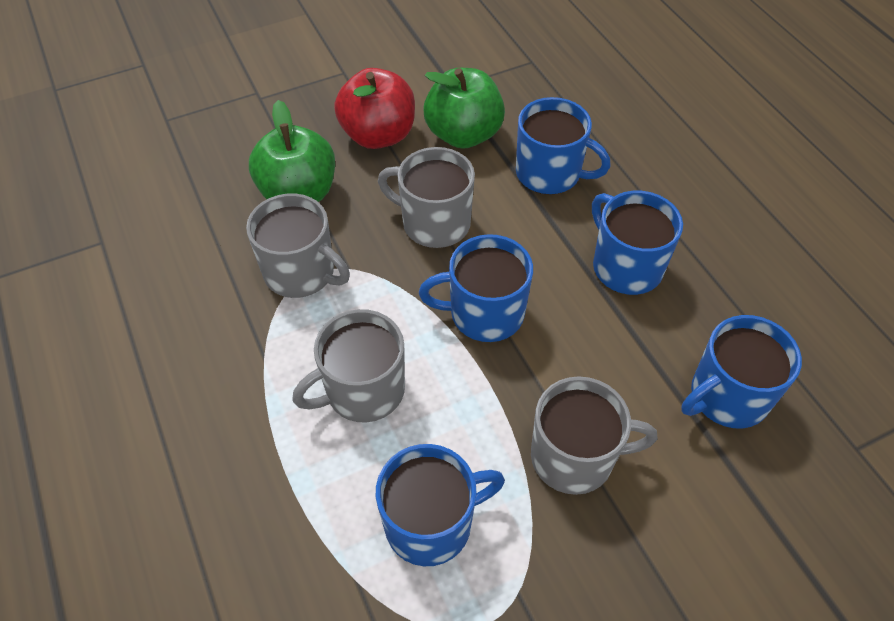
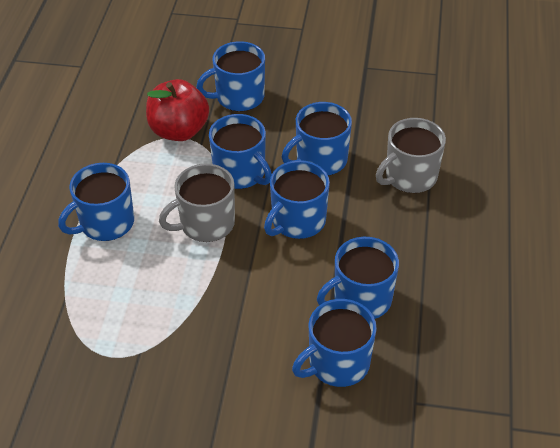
blue mug: [376,444,505,566] [419,234,533,342] [516,97,611,194] [592,191,683,295] [681,315,802,429] = 5 -> [58,163,134,241] [196,41,265,111] [209,114,272,189] [264,160,330,239] [282,102,352,176] [292,299,377,387] [317,237,399,319] = 7
green apple: [249,100,335,202] [423,68,505,149] = 2 -> none = 0
grey mug: [246,193,350,298] [292,309,405,423] [378,147,475,248] [531,376,657,495] = 4 -> [159,164,235,242] [376,118,446,193] = 2

